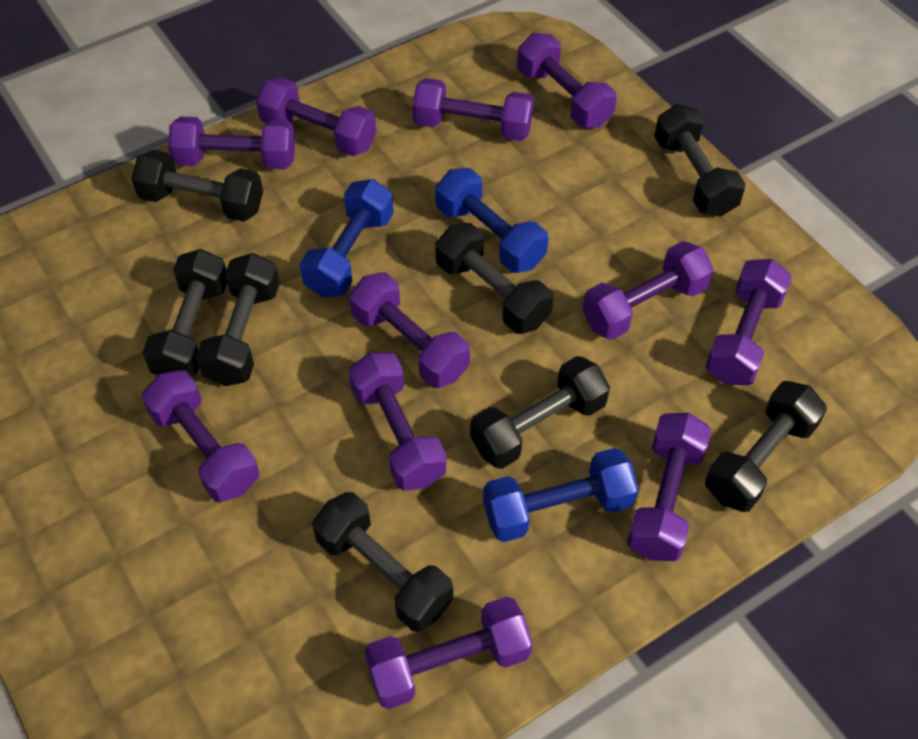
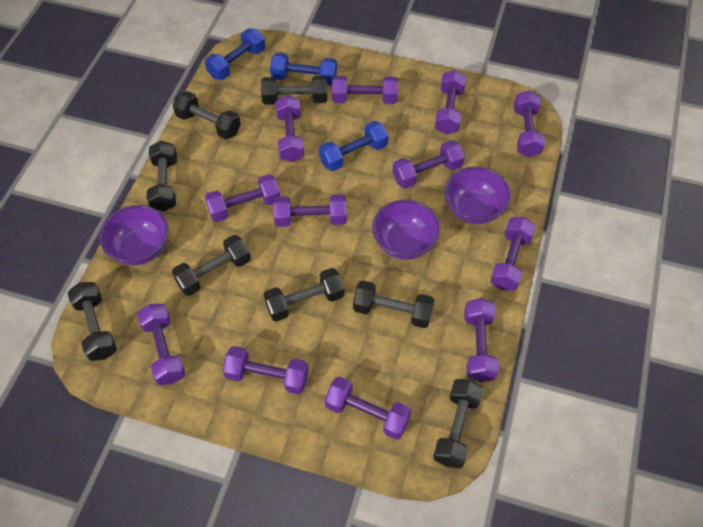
purple bowl: none = 0 -> [99,205,168,265] [372,200,440,260] [445,166,511,224] = 3
purple dumbbell: [141,370,259,502] [168,116,295,169] [256,77,376,156] [349,273,470,388] [349,353,446,490] [364,596,533,709] [412,78,534,141] [517,33,617,128] [582,241,714,340] [627,413,711,561] [705,259,792,385] = 11 -> [137,304,185,385] [205,174,280,222] [223,346,309,395] [273,194,347,227] [275,95,304,162] [325,377,411,440] [332,76,398,104] [392,140,465,189] [435,70,466,134] [464,298,499,382] [490,217,535,291] [514,90,545,157] = 12

